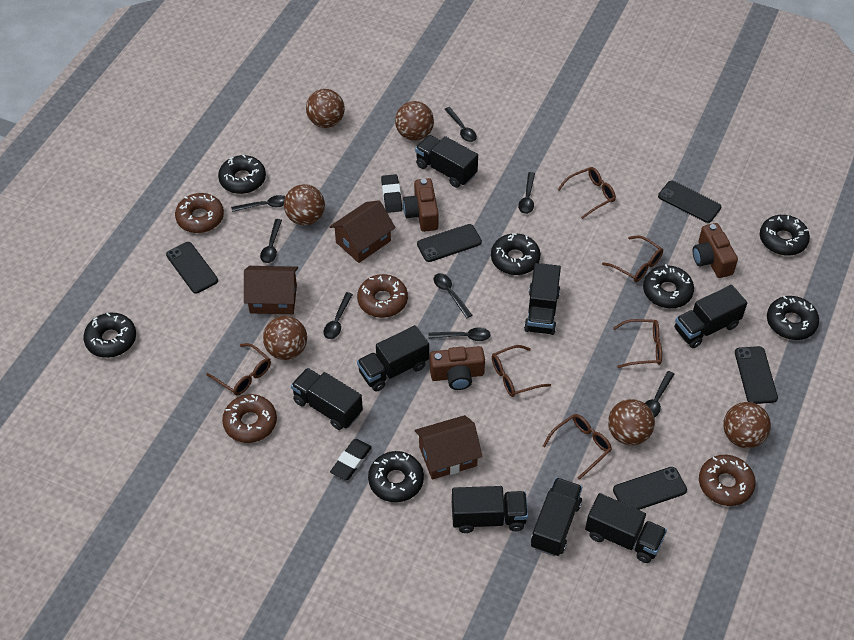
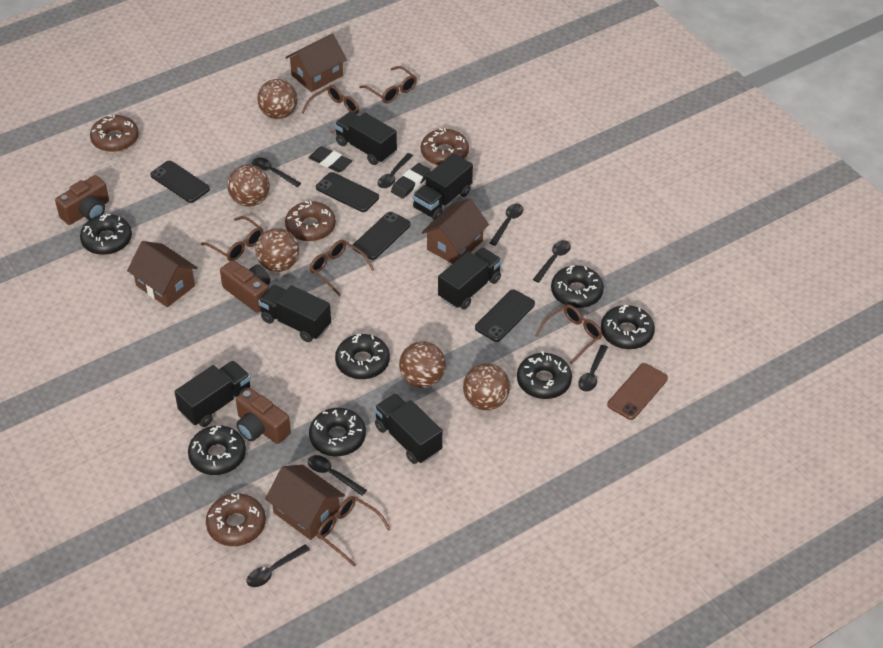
black phone: [166,242,218,294] [417,224,482,262] [613,467,687,510] [658,181,721,223] [735,346,778,404] = 5 -> [150,161,210,203] [316,172,379,212] [353,212,411,260] [475,290,535,342] = 4
black spoon: [231,195,285,212] [260,219,282,263] [324,292,353,339] [428,327,491,341] [434,273,472,318] [444,107,477,142] [518,172,535,214] [645,371,674,418] = 8 -> [246,544,310,587] [252,157,301,187] [308,455,367,496] [378,153,413,188] [490,203,523,246] [533,240,571,283] [578,345,608,392] = 7
black truck: [291,368,363,430] [357,325,429,391] [415,135,478,188] [452,486,528,533] [524,263,561,335] [531,477,582,556] [585,493,667,563] [674,285,747,348] = 8 -> [174,361,251,427] [258,285,331,342] [334,112,397,165] [374,393,443,464] [412,153,473,220] [438,247,502,310] = 6
brown ball: [263,316,307,360] [284,184,325,225] [306,89,345,128] [395,101,434,141] [608,399,655,445] [723,402,771,448] = 6 -> [227,164,270,207] [255,228,299,272] [257,79,298,119] [399,341,446,388] [463,363,510,410] = 5
brown house: [244,266,298,314] [330,200,396,263] [415,415,483,480] = 3 -> [127,241,198,307] [265,465,345,540] [285,33,347,92] [421,198,489,264] = 4
brown phone: none = 0 -> [607,363,668,420] = 1

